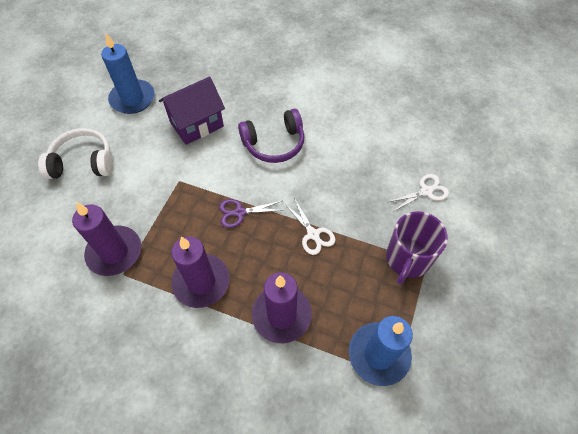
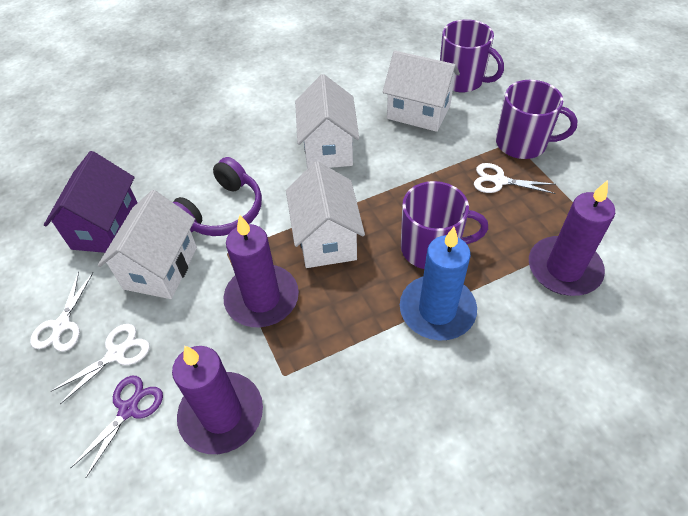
blue candle: [101,34,155,114] [349,316,413,386] = 2 -> [400,227,477,340] = 1
purple mug: [386,211,448,285] = 1 -> [401,181,488,269] [440,19,504,93] [496,80,578,159] = 3
white headphones: [38,128,113,179] = 1 -> none = 0
white house: none = 0 -> [98,190,197,299] [286,161,365,268] [295,74,359,169] [383,51,460,132] = 4
white scissors: [285,198,335,255] [389,174,449,212] = 2 -> [30,272,93,352] [50,324,150,404] [474,163,556,194] = 3

